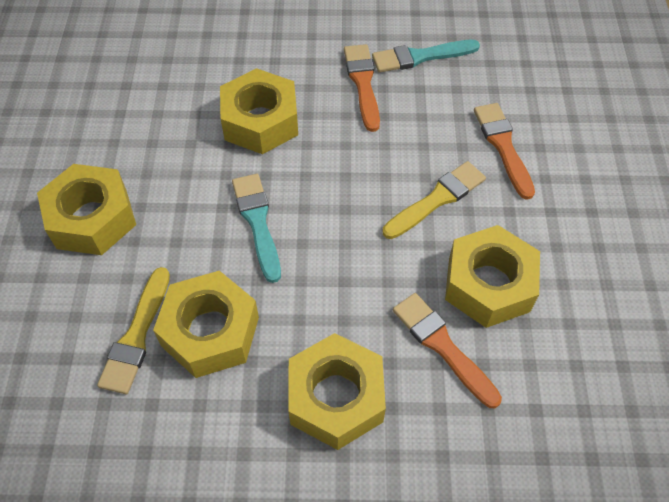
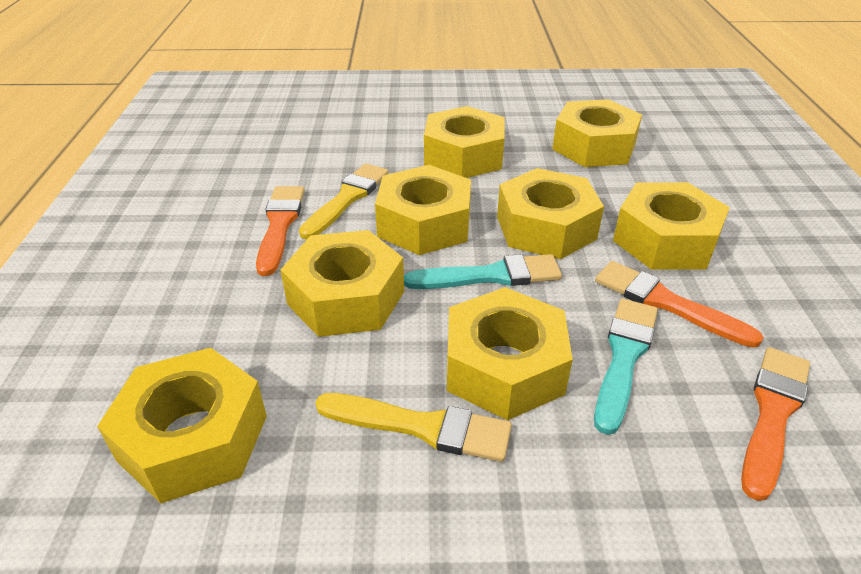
yellow nut: [37,164,136,255] [153,271,259,378] [220,68,298,154] [288,333,386,450] [445,225,540,328] = 5 -> [97,348,267,503] [280,230,404,337] [375,165,471,255] [424,106,505,178] [447,287,573,421] [497,168,604,259] [552,99,642,167] [613,182,730,270] = 8

